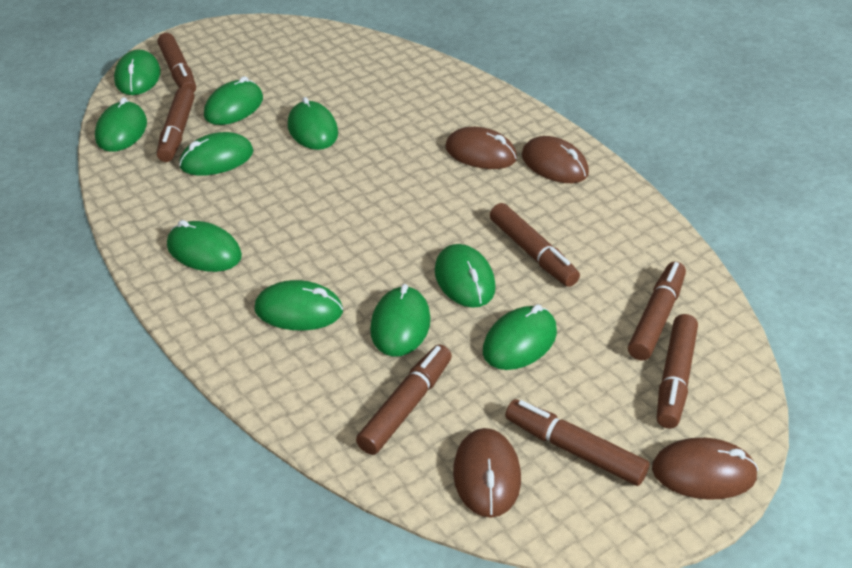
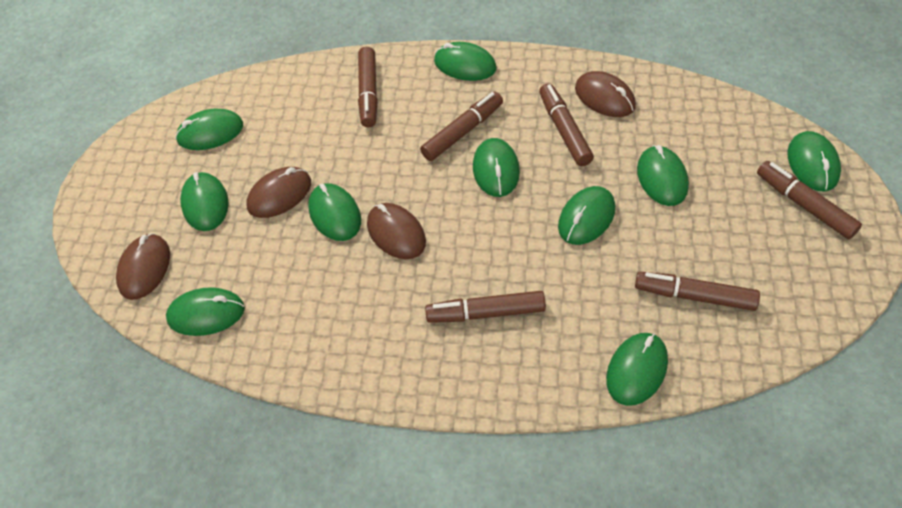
brown marker: [157,33,196,93] [157,87,194,162] [356,345,452,455] [490,203,580,287] [505,399,650,486] [628,261,686,361] [657,314,698,428] = 7 -> [358,47,378,127] [420,92,503,161] [425,291,546,323] [539,83,594,166] [635,272,760,311] [757,161,862,239] = 6

